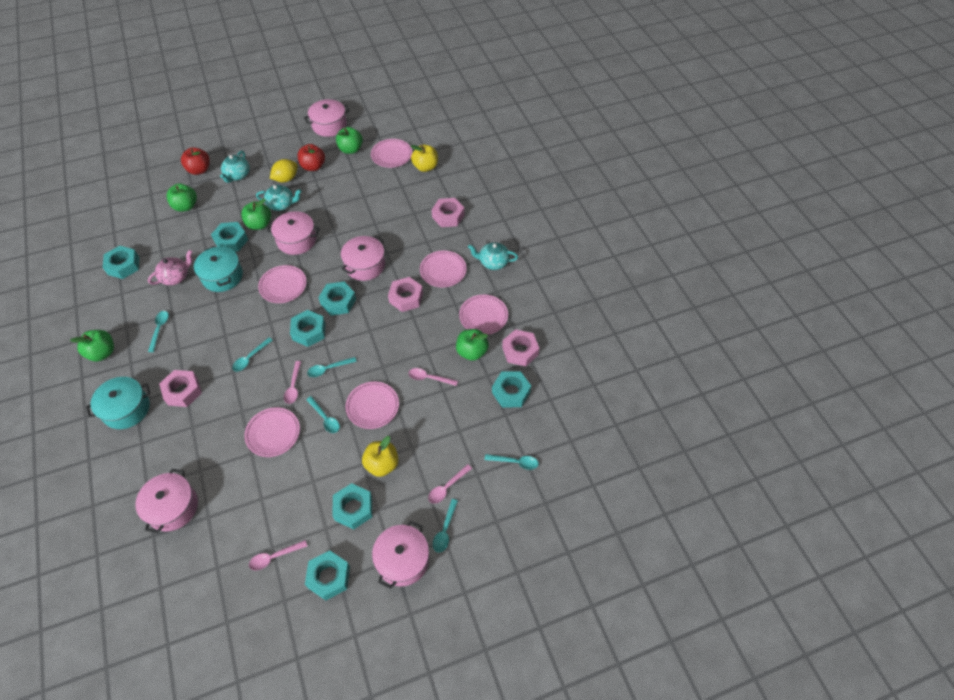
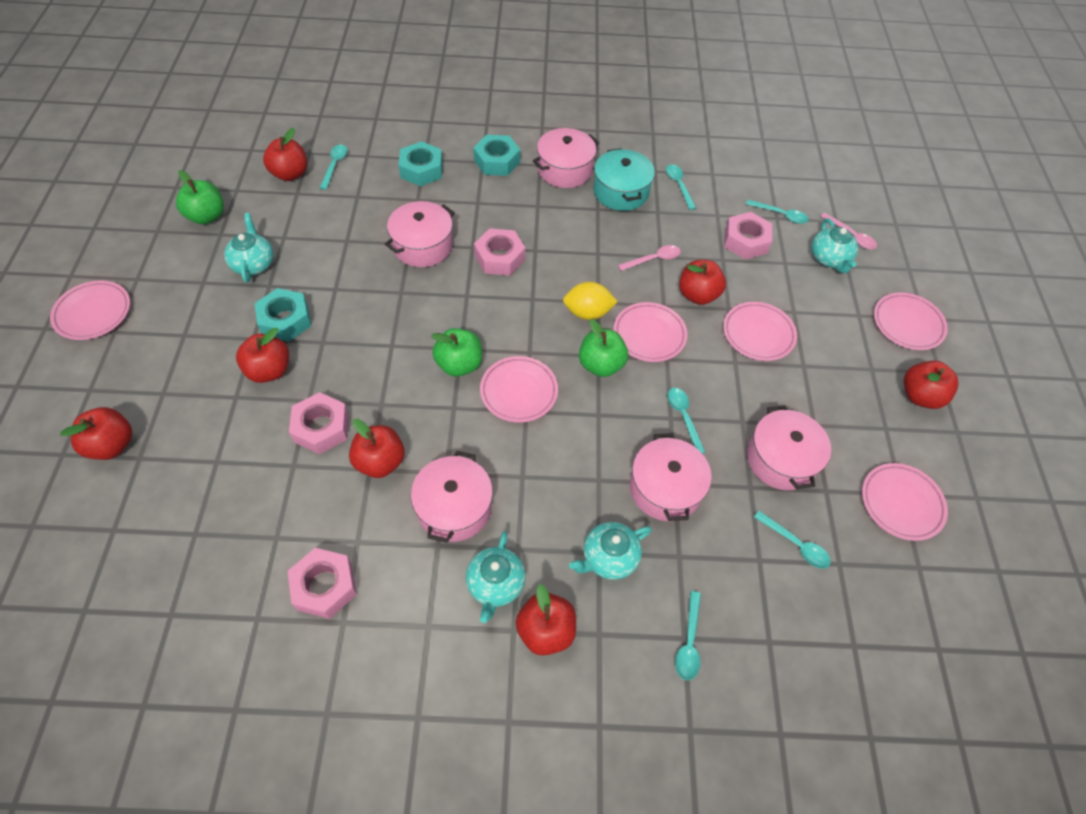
green apple: [70,330,114,361] [166,184,197,212] [241,199,271,230] [336,127,363,154] [456,329,489,361] = 5 -> [176,170,224,224] [431,328,482,377] [579,319,628,377] = 3
pink spoon: [249,540,307,570] [284,361,301,404] [409,368,458,386] [428,464,472,504] = 4 -> [618,245,681,271] [820,213,877,249] = 2
pink teapot: [148,250,193,285] = 1 -> none = 0
red apple: [181,147,210,175] [298,144,325,171] = 2 -> [60,407,132,460] [236,328,289,383] [263,128,307,181] [349,419,405,478] [516,584,576,656] [679,260,726,305] [904,360,959,409] = 7
turquoise nut: [103,246,139,279] [211,222,248,252] [290,310,325,347] [305,550,350,600] [318,282,356,316] [332,483,372,529] [492,371,531,407] = 7 -> [255,288,311,342] [399,141,443,186] [473,135,520,176] = 3
turquoise pot: [86,377,150,429] [194,246,243,292] = 2 -> [593,148,655,211] = 1
turquoise teapot: [220,151,250,183] [256,185,302,211] [468,242,518,270] = 3 -> [224,213,273,283] [466,531,526,623] [569,522,651,580] [812,218,858,273] = 4
yellow apple: [362,436,398,477] [411,145,438,172] = 2 -> none = 0

